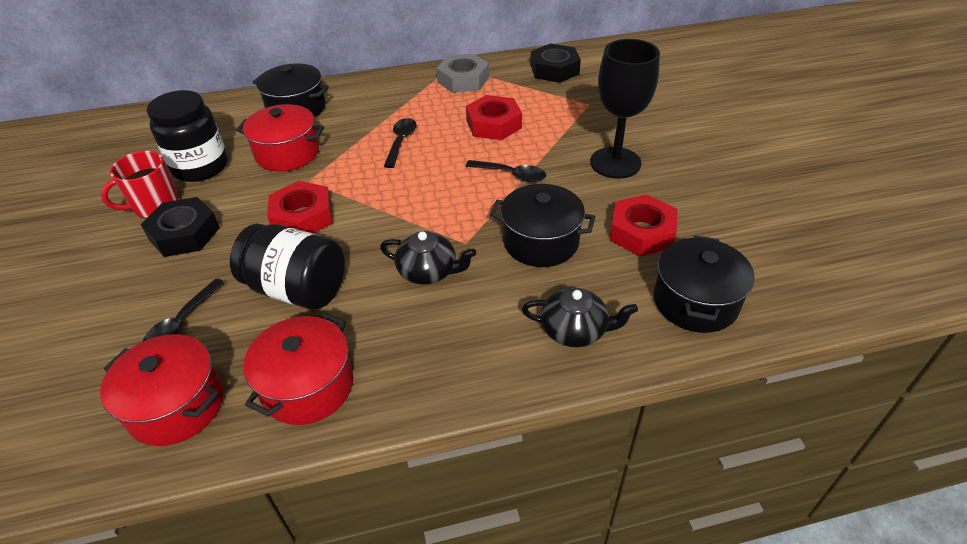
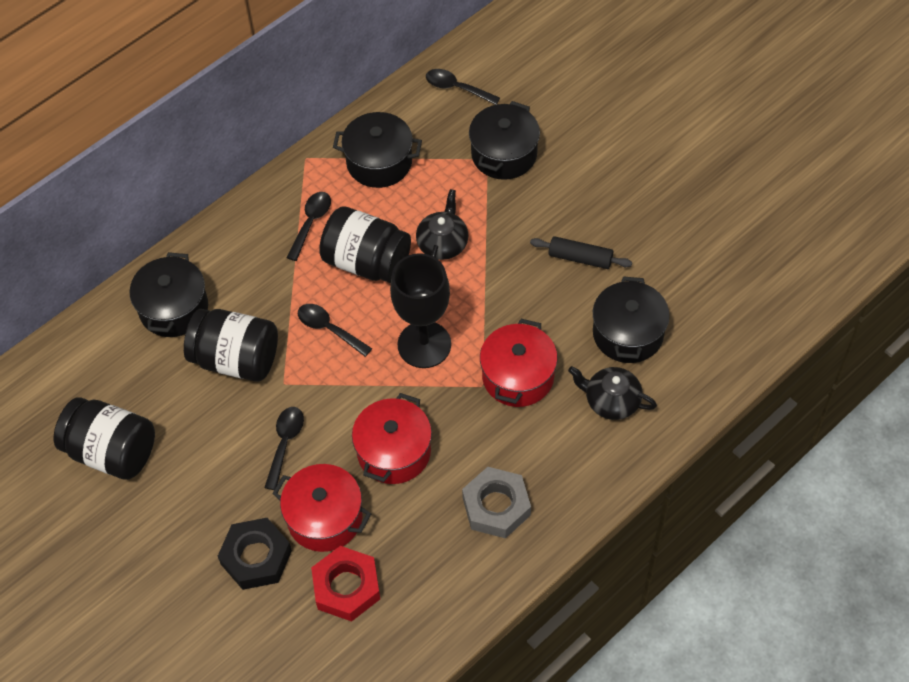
black jar: [147,90,228,182] [230,224,345,310] = 2 -> [54,397,155,480] [184,309,278,382] [319,206,411,283] = 3
black nut: [141,197,220,257] [531,43,581,83] = 2 -> [218,518,292,590] = 1
black pot: [253,63,329,117] [490,184,595,267] [654,235,755,333] = 3 -> [129,252,208,337] [333,112,422,188] [469,101,540,180] [593,276,670,363] = 4
black rolling pin: none = 0 -> [530,236,632,269] = 1
black spoon: [143,279,225,341] [384,118,417,168] [465,160,546,182] = 3 -> [264,407,304,490] [286,192,331,261] [298,304,372,357] [426,69,500,105] = 4
red mug: [101,151,179,219] = 1 -> none = 0
red nut: [267,181,333,233] [466,95,522,140] [610,194,677,256] = 3 -> [311,546,380,622] = 1

